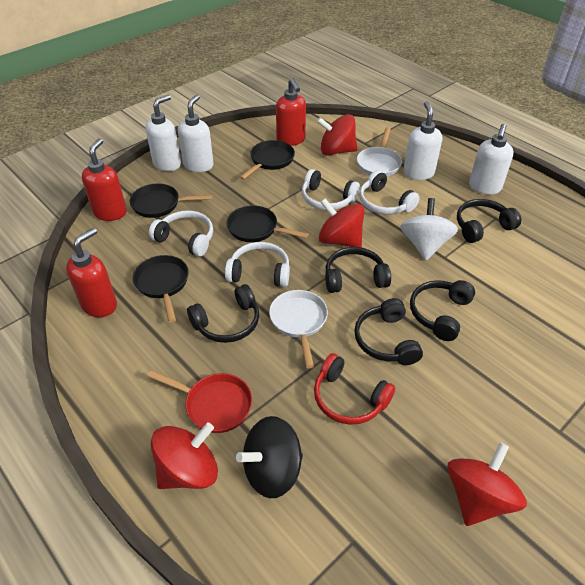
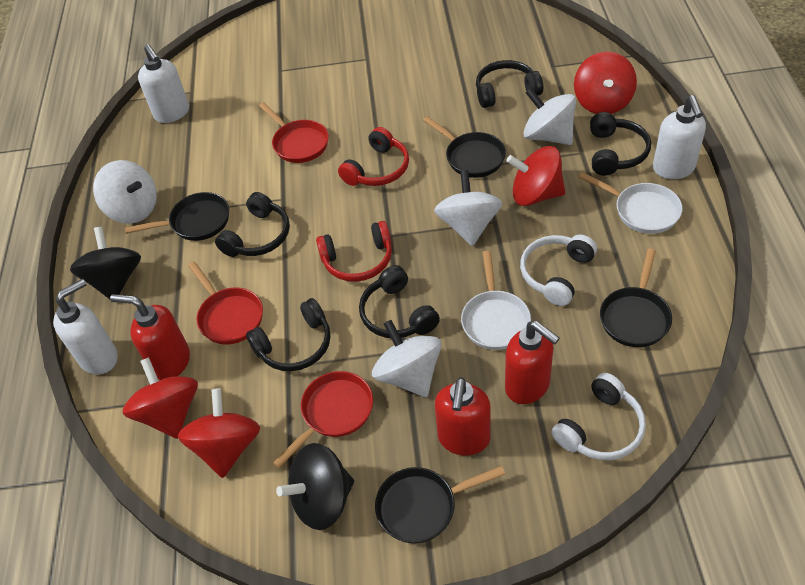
black spinning top: [236,416,303,498] = 1 -> [70,227,141,299] [276,443,354,530] = 2
red headphones: [314,353,395,425] = 1 -> [316,221,392,282] [338,127,409,186] = 2
red pan: [147,370,252,433] = 1 -> [188,262,263,345] [259,102,329,163] [273,371,373,468] = 3
white headphones: [149,210,213,257] [225,242,290,287] [302,169,360,210] [359,170,420,215] = 4 -> [520,235,597,306] [551,373,646,460] = 2
white soap dispenser: [145,95,181,171] [178,94,214,172] [403,101,442,180] [469,124,514,195] = 4 -> [53,279,118,375] [138,44,189,123] [653,95,706,179] = 3
white spinning top: [400,198,458,260] = 1 -> [93,160,157,224] [372,320,441,397] [434,170,502,246] [523,88,576,145] = 4

